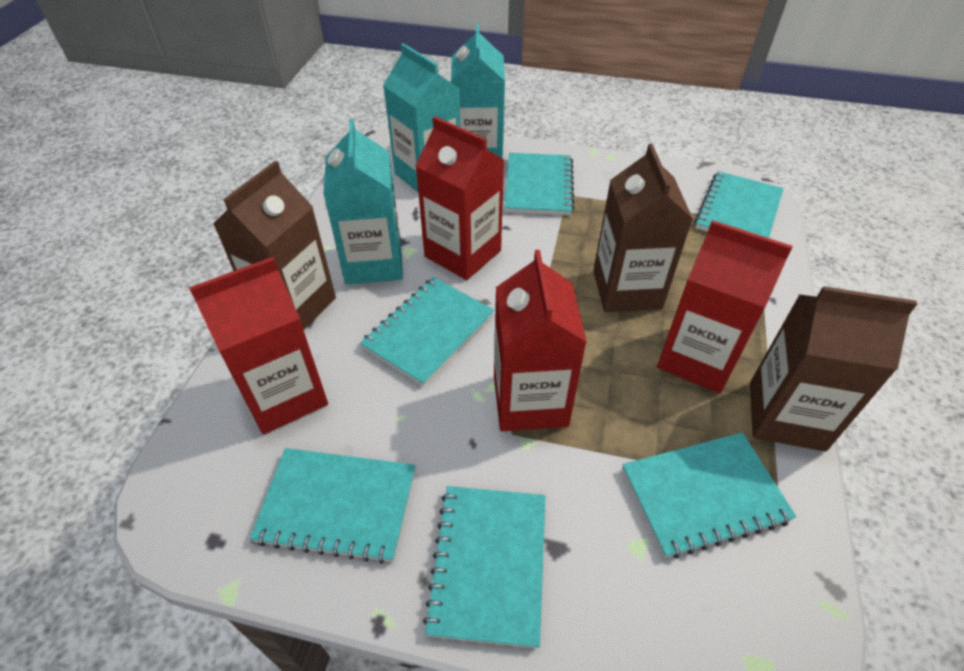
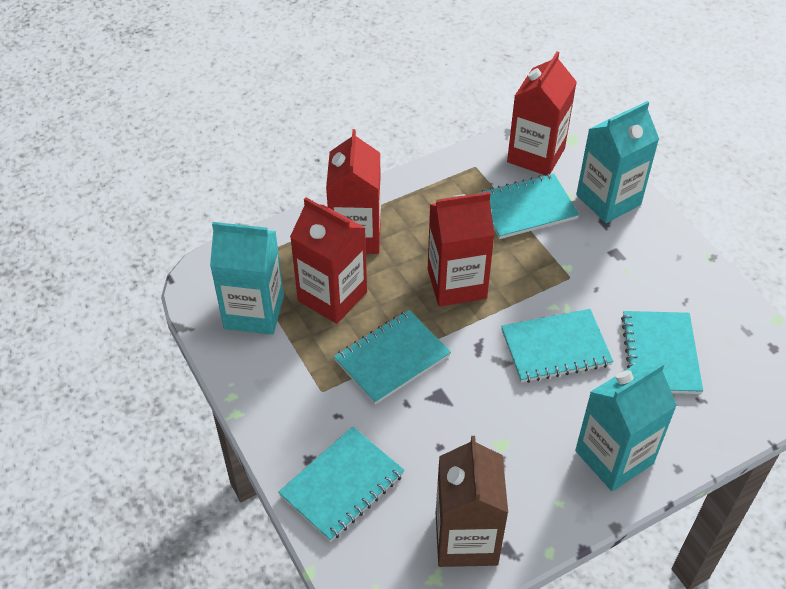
brown carton: [213,161,336,330] [593,144,693,312] [750,286,917,452] = 3 -> [436,436,508,567] = 1
turquoise notebook: [250,448,415,564] [360,277,495,387] [423,486,545,648] [504,153,574,215] [622,432,796,558] [695,171,784,238] = 6 -> [278,427,405,542] [334,310,451,405] [476,173,579,239] [501,309,613,383] [621,311,703,394] = 5

